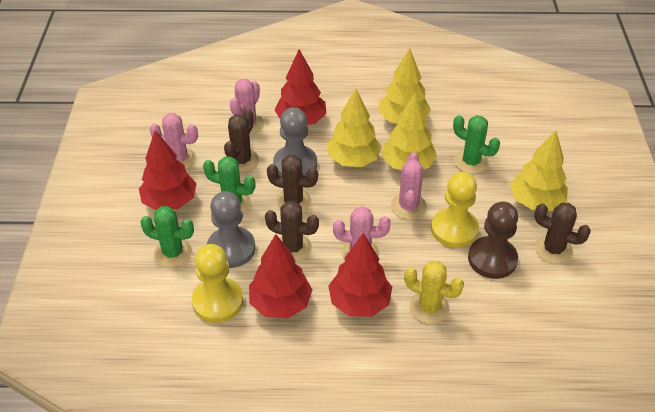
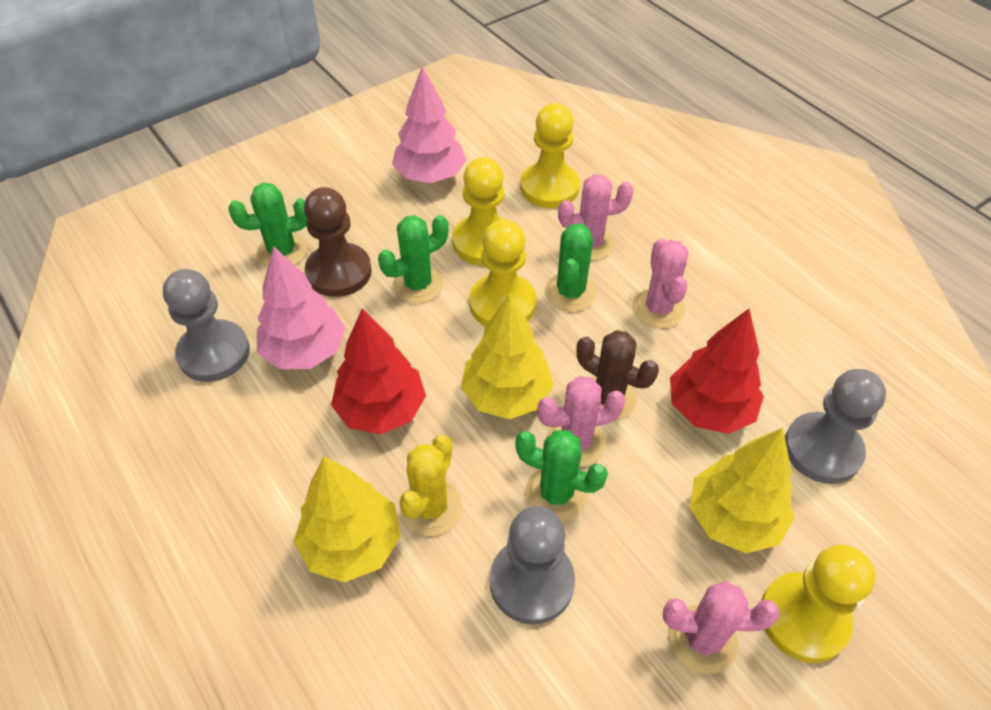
brown cactus: [224,109,259,173] [265,201,319,262] [267,155,318,212] [534,203,591,264] = 4 -> [576,330,659,421] = 1
green cactus: [140,206,194,268] [203,156,255,213] [453,115,500,174] = 3 -> [229,183,307,268] [378,215,449,303] [515,430,608,521] [545,223,597,312] = 4
grey pawn: [207,191,255,268] [273,107,317,176] = 2 -> [163,269,250,382] [490,506,575,624] [785,369,886,484] = 3
pink tree: none = 0 -> [257,247,345,369] [392,66,466,183] = 2
red tree: [139,130,197,210] [249,234,312,319] [274,49,326,125] [329,233,392,317] = 4 -> [331,309,426,434] [670,309,764,434] = 2
yellow pawn: [192,244,243,323] [431,172,479,248] = 2 -> [452,157,504,265] [469,219,536,326] [520,103,580,208] [761,545,875,663] = 4
yellow tree: [327,89,382,167] [379,48,431,124] [382,92,437,170] [510,131,568,211] = 4 -> [294,457,400,582] [461,294,554,419] [690,428,795,553] = 3

